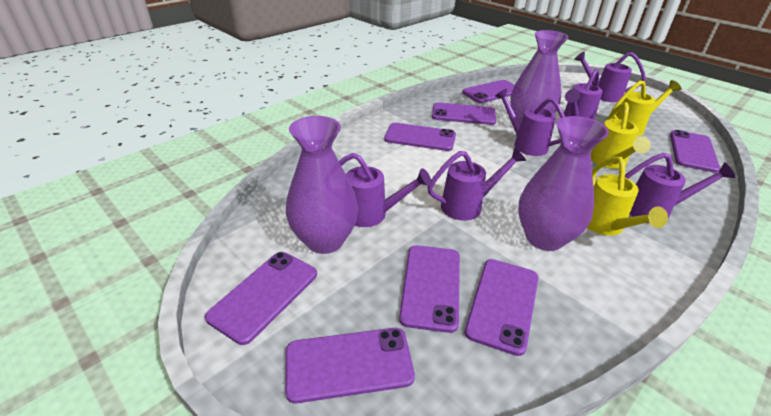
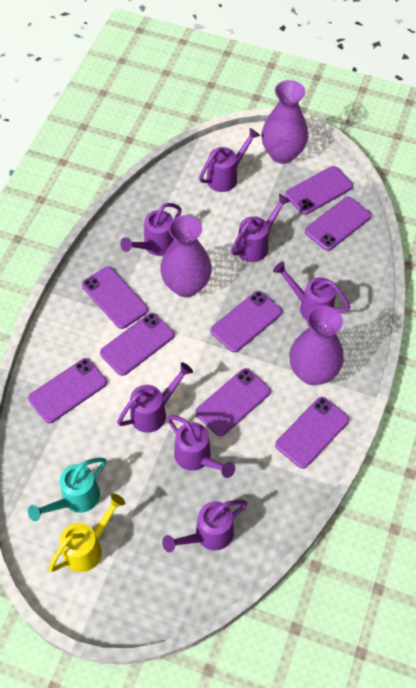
purple watering can: [339,153,432,227] [427,147,526,221] [495,88,565,156] [564,69,603,120] [574,51,646,102] [625,153,735,223] = 6 -> [117,362,193,433] [120,203,182,256] [162,500,247,552] [167,415,235,478] [199,128,260,192] [231,194,291,262] [273,261,351,320] = 7
turquoise watering can: none = 0 -> [28,457,106,521] = 1
yellow watering can: [587,157,668,235] [590,102,651,169] [612,80,681,136] = 3 -> [49,494,125,572] = 1

